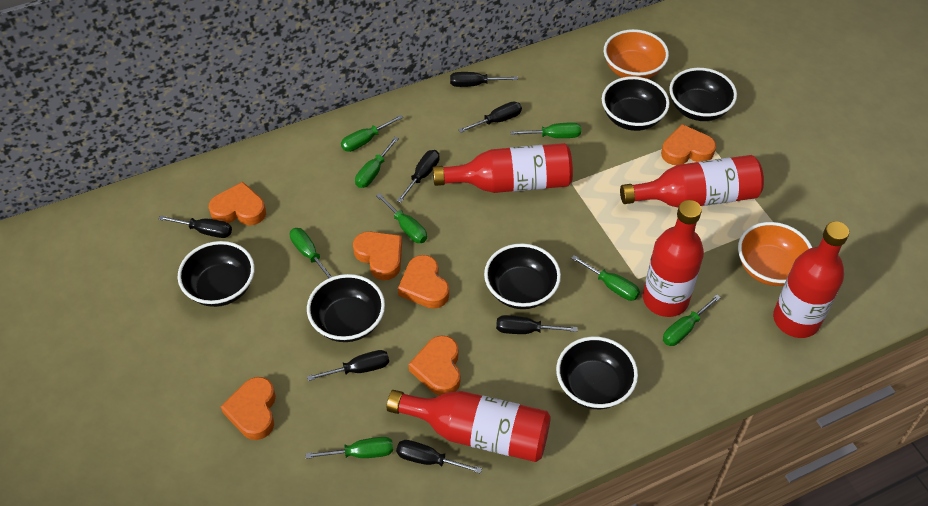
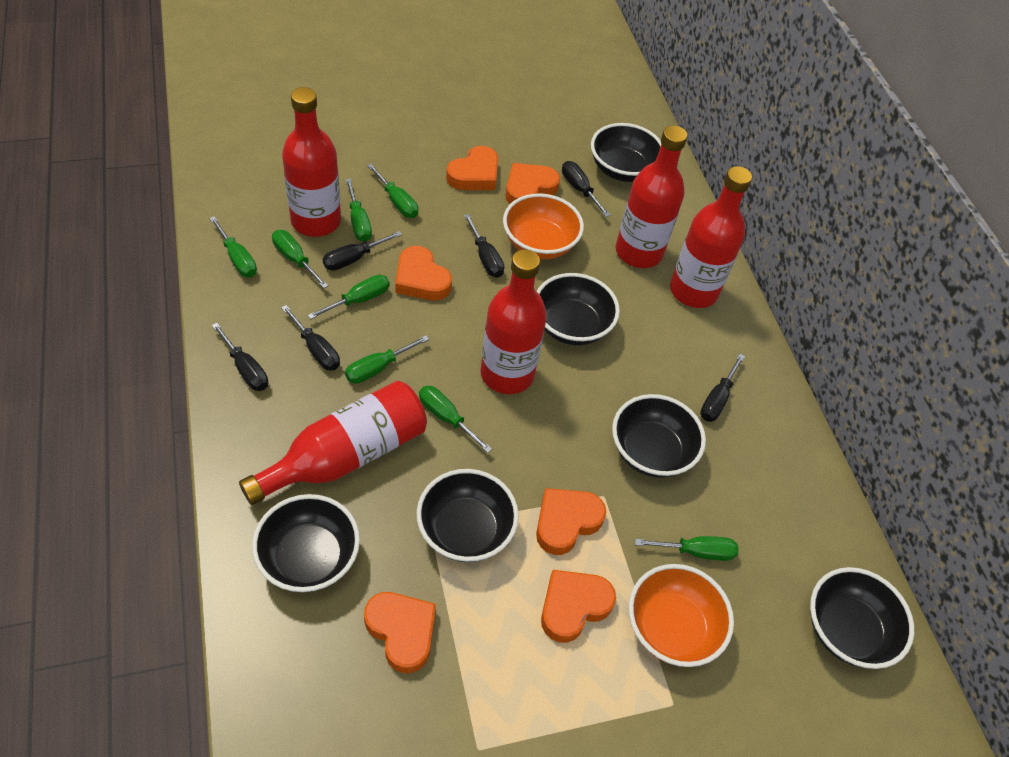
black screwdriver: [159,215,232,238] [307,350,389,381] [396,440,482,474] [397,150,440,203] [450,72,518,87] [459,101,522,133] [496,315,577,334] = 7 -> [212,323,268,391] [281,305,340,371] [323,231,402,271] [464,214,504,278] [562,161,610,217] [700,354,745,422] = 6

